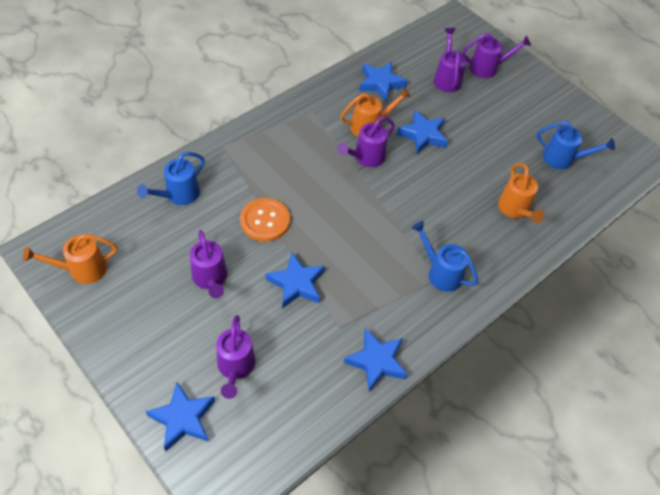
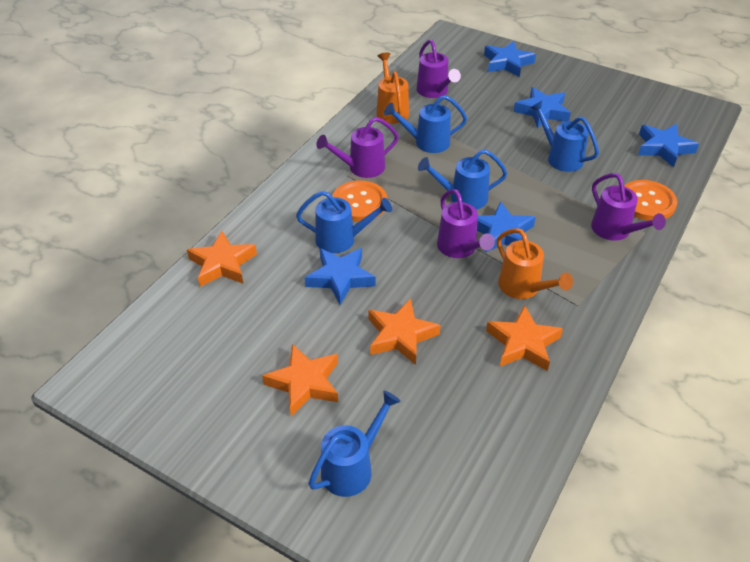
blue watering can: [137,152,204,205] [412,221,478,292] [537,121,615,169] = 3 -> [296,191,392,253] [308,390,401,497] [384,95,467,153] [418,149,507,210] [530,101,599,172] = 5
orange button: [240,198,290,242] = 1 -> [332,180,387,222] [624,180,677,221] = 2
orange star: none = 0 -> [187,231,257,287] [262,344,338,416] [369,298,441,365] [486,305,563,371] = 4
orange watering can: [23,234,117,284] [340,87,411,137] [498,163,544,223] = 3 -> [376,53,409,124] [497,228,573,299] = 2
purple watering can: [190,230,227,298] [216,315,255,399] [337,117,395,167] [434,28,466,92] [462,33,531,78] = 5 -> [316,117,399,178] [416,39,461,98] [437,189,495,258] [591,173,666,241] = 4

